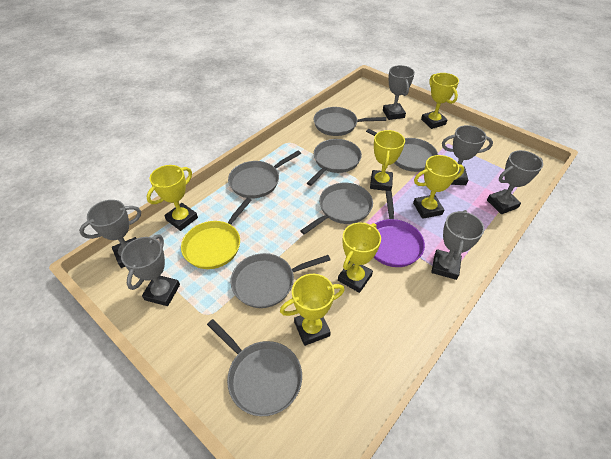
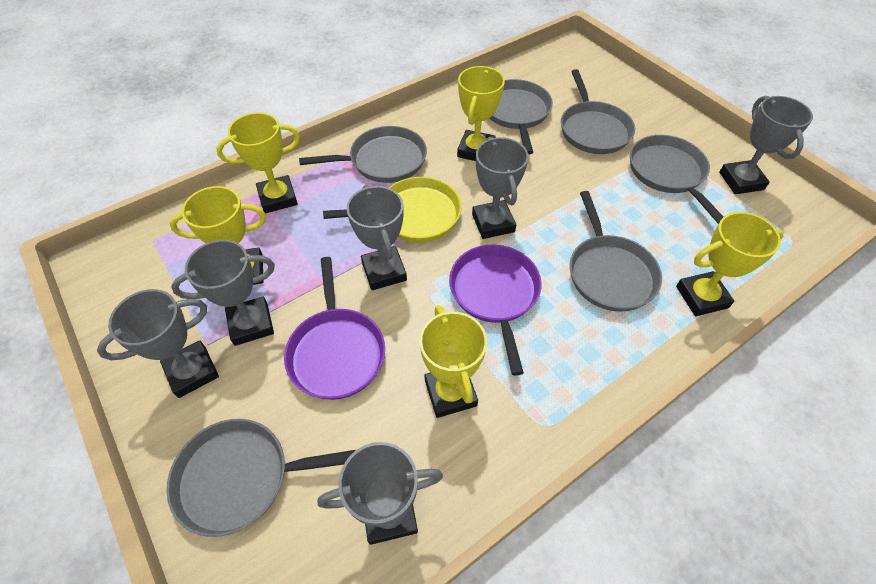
grey pan: [207,319,302,416] [228,151,301,199] [231,253,330,308] [300,183,373,235] [307,139,362,186] [314,107,386,136] [366,129,438,172] = 7 -> [166,419,356,537] [299,126,427,183] [489,79,553,155] [561,69,635,154] [570,191,662,312] [630,135,723,224] = 6
purple pan: [374,191,425,267] = 1 -> [284,257,385,400] [449,245,542,376] = 2
yellow trophy: [147,165,198,231] [280,274,345,346] [338,222,381,293] [370,130,405,191] [413,155,464,219] [421,73,459,129] = 6 -> [170,186,266,285] [216,113,300,213] [419,305,487,418] [457,66,505,161] [676,212,783,316] = 5

